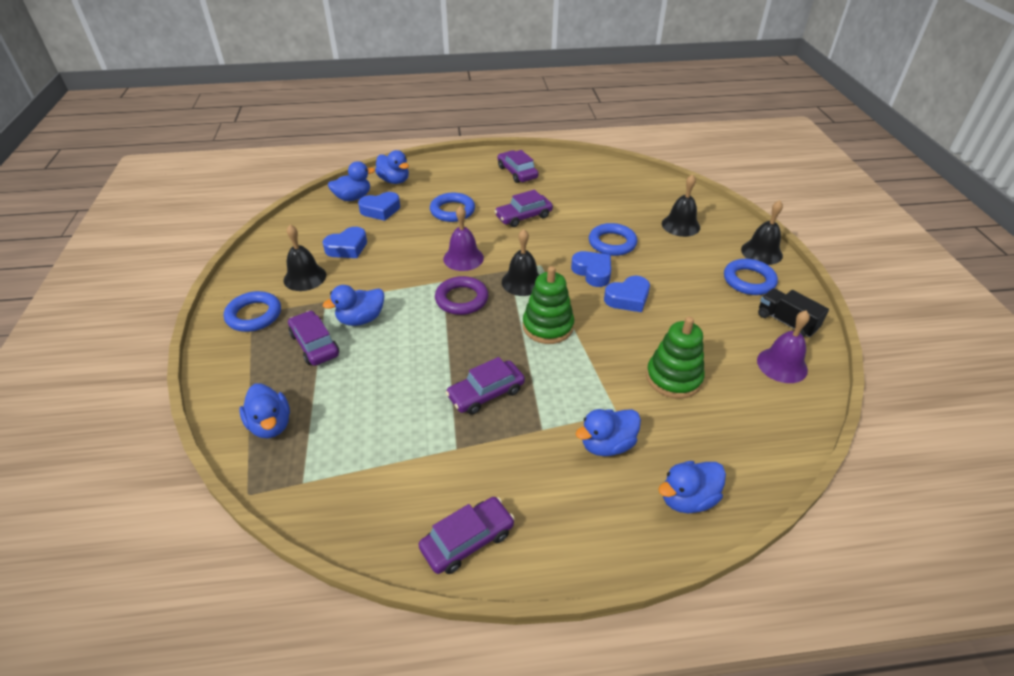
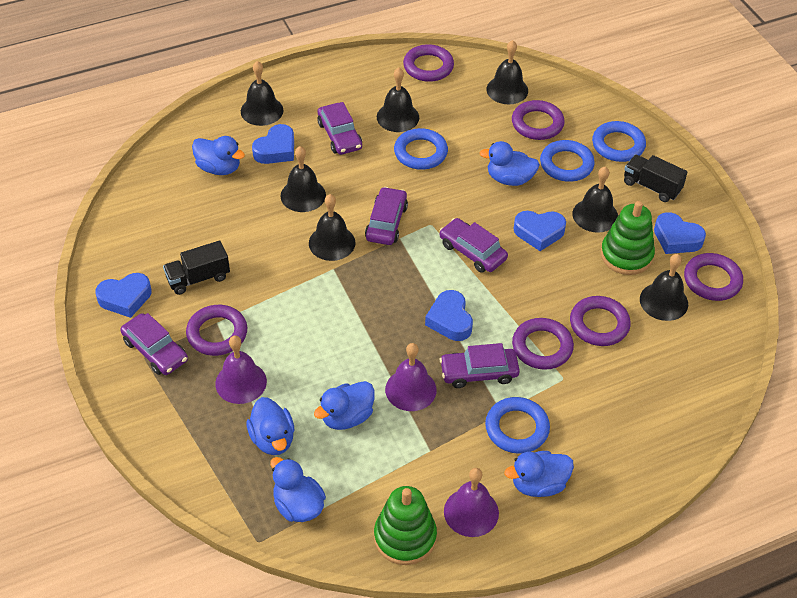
black bell: [283,225,326,291] [502,229,539,296] [662,174,700,237] [741,200,783,265] = 4 -> [241,61,283,126] [281,146,326,212] [309,194,356,261] [377,68,419,132] [486,40,528,104] [572,166,618,233] [640,254,688,321] = 7
black truck: [758,288,829,338] = 1 -> [163,240,230,295] [624,155,688,202] = 2
blue heart: [322,227,367,258] [358,192,400,221] [571,251,611,287] [604,276,650,312] = 4 -> [95,273,151,318] [252,124,294,164] [425,290,473,341] [514,211,566,251] [654,212,706,254] = 5
purple bell: [443,206,484,271] [757,311,810,383] = 2 -> [215,336,267,404] [385,343,437,411] [444,468,499,537] = 3
purple ring: [435,276,489,315] = 1 -> [186,305,247,356] [403,44,454,82] [512,100,565,140] [512,318,574,370] [570,296,631,346] [684,253,743,301] = 6

